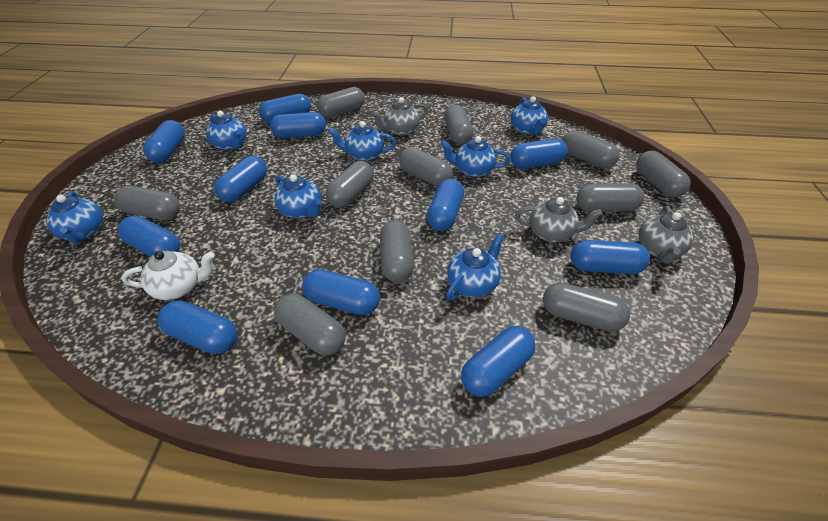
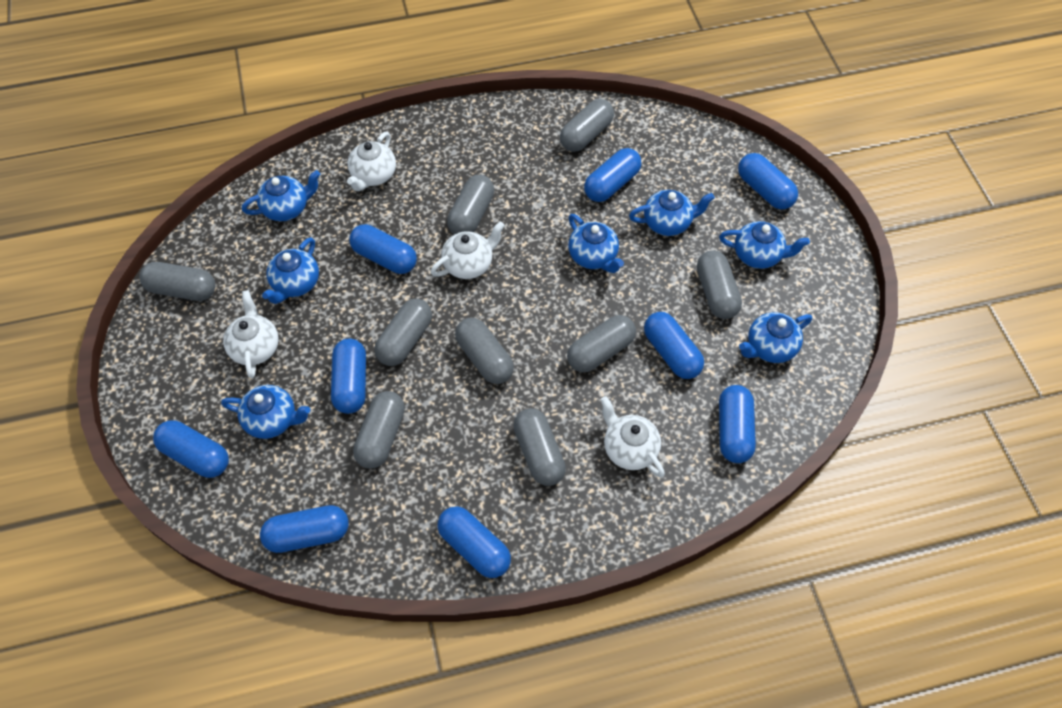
blue capsule: [118,216,180,257] [143,120,185,163] [158,301,237,354] [214,156,267,202] [259,94,311,123] [270,112,326,138] [302,269,380,315] [427,178,464,231] [461,326,536,397] [510,139,568,169] [571,240,650,274] = 11 -> [153,420,229,478] [260,505,349,553] [331,339,366,414] [349,224,417,274] [438,506,511,578] [584,148,641,202] [644,312,704,379] [719,385,756,463] [738,153,798,210] = 9
grey capsule: [114,186,180,220] [274,294,345,355] [317,87,365,118] [326,161,374,208] [380,220,414,282] [399,147,453,187] [444,105,473,145] [543,283,630,332] [563,131,620,168] [576,183,645,212] [636,151,691,198] = 11 -> [140,262,215,301] [353,391,405,468] [374,299,432,366] [447,175,494,234] [455,318,514,384] [513,408,566,486] [560,99,614,152] [567,315,636,372] [697,250,742,319] = 9
grey teapot: [371,97,428,136] [515,197,602,242] [638,206,693,264] = 3 -> none = 0
white teapot: [122,251,214,300] = 1 -> [223,290,279,378] [347,132,396,191] [431,221,505,279] [600,396,665,477] = 4

